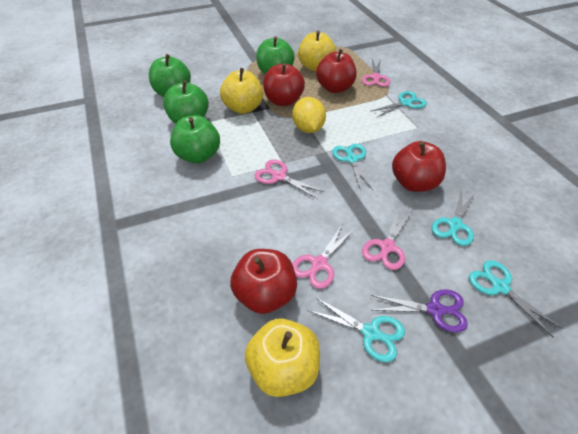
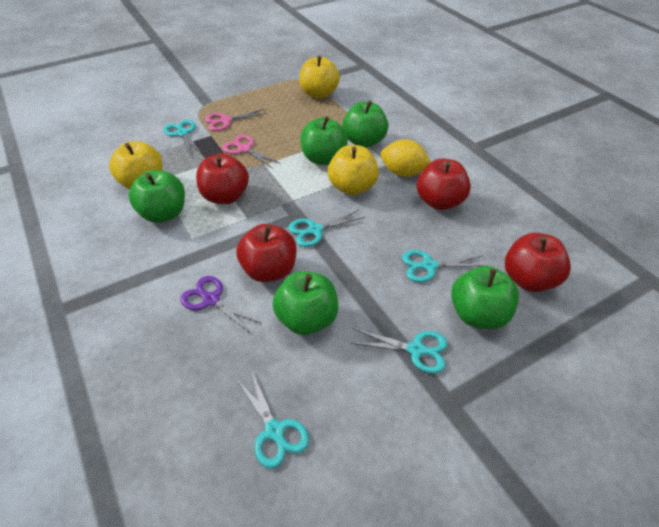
green apple: [149,54,191,97] [163,80,209,124] [170,115,220,164] [256,36,295,74] = 4 -> [129,170,185,223] [272,271,338,335] [300,116,348,165] [342,101,388,148] [451,266,519,329] = 5
pink scissors: [254,160,324,199] [292,223,355,289] [362,59,390,87] [362,208,412,270] = 4 -> [205,109,267,131] [222,135,281,168] = 2

